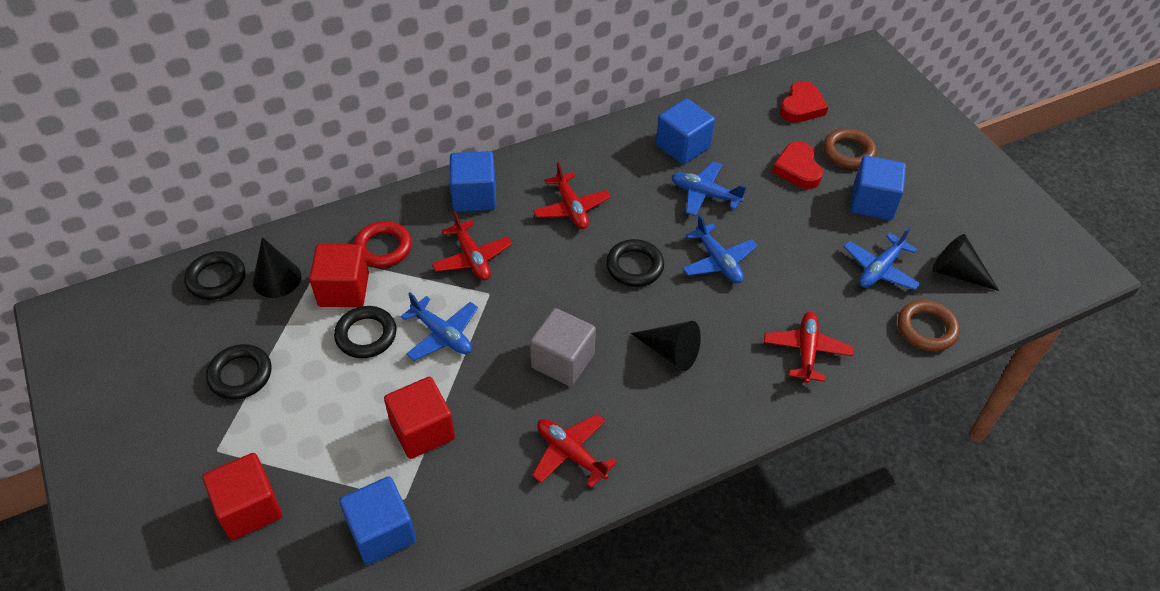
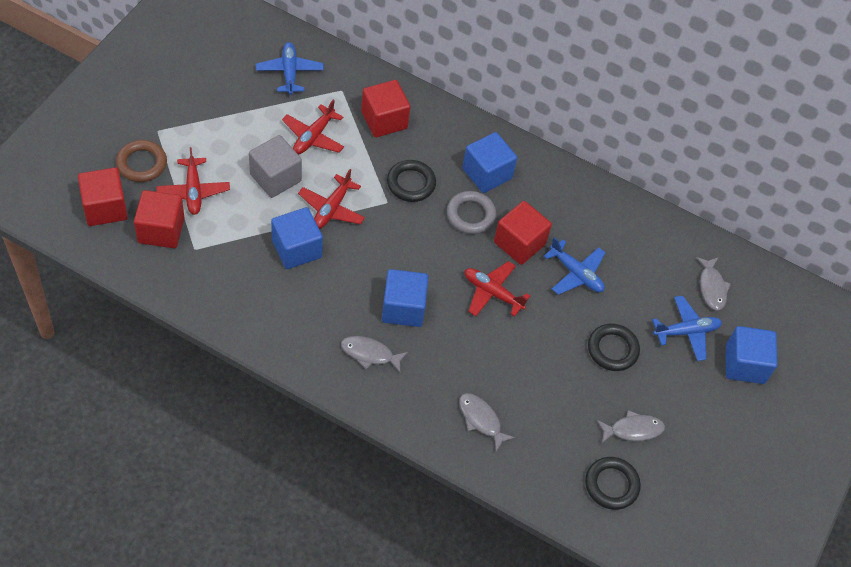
black cone: [253,237,301,298] [631,321,701,371] [932,234,999,291] = 3 -> none = 0
black ring: [184,251,245,300] [206,344,271,400] [334,306,397,358] [606,239,664,287] = 4 -> [387,160,436,202] [585,457,641,510] [588,323,640,371] = 3
blue plane: [401,293,478,361] [671,161,746,216] [682,215,757,283] [844,227,921,290] = 4 -> [256,42,324,95] [544,237,606,295] [652,296,722,361] = 3
brown ring: [823,129,876,169] [898,300,960,351] = 2 -> [116,140,167,182] = 1
grey fish: none = 0 -> [341,336,408,372] [459,393,515,452] [597,410,665,443] [696,257,731,311] = 4
grey ring: none = 0 -> [447,191,496,234] = 1
red cube: [202,453,282,540] [309,244,369,307] [384,377,455,459] = 3 -> [78,167,128,226] [134,190,184,248] [361,80,410,137] [494,201,552,265] = 4
red heart: [772,141,823,189] [780,81,828,123] = 2 -> none = 0
red ring: [354,221,412,268] = 1 -> none = 0

